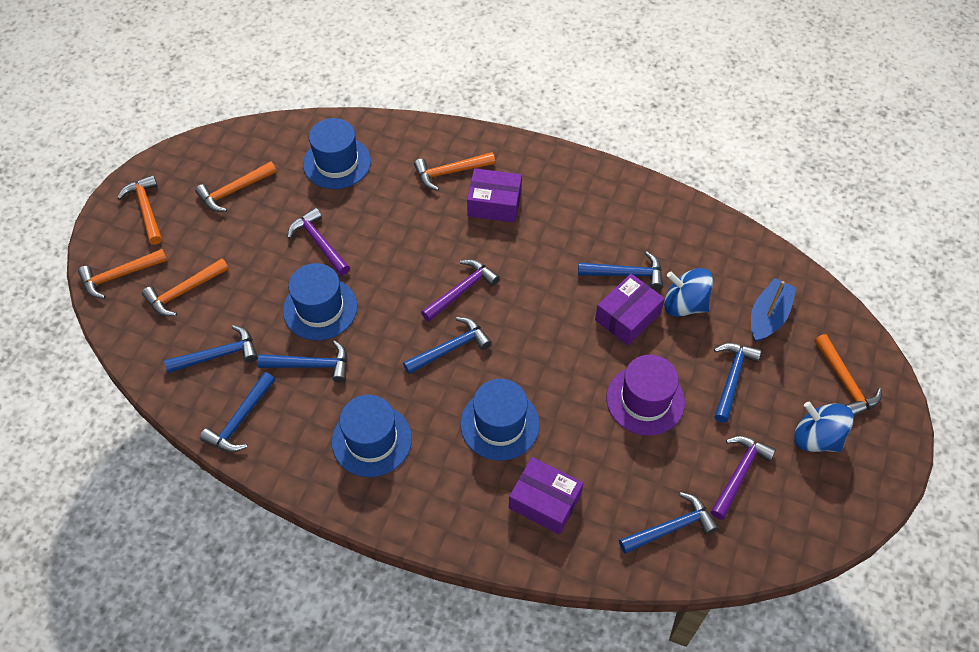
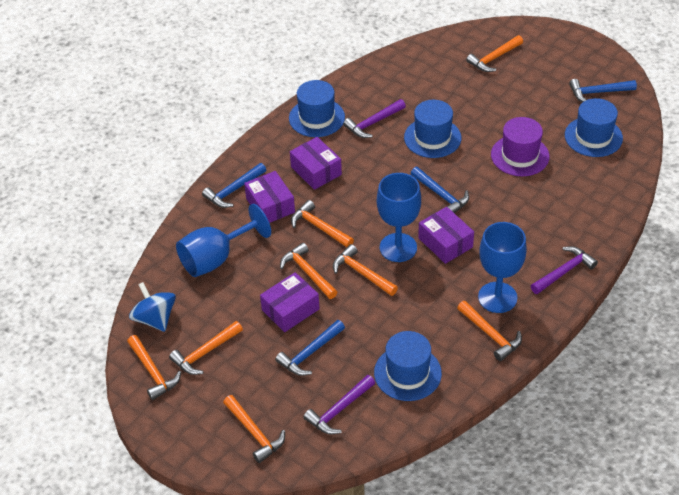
blue boat: [751,278,796,342] = 1 -> none = 0
blue goblet: none = 0 -> [176,204,271,277] [377,173,421,262] [478,222,527,313] = 3
blue hammer: [164,325,258,373] [200,372,275,452] [258,340,348,383] [403,317,492,374] [578,251,663,290] [619,492,718,554] [714,343,762,423] = 7 -> [202,163,266,208] [275,320,345,376] [410,167,469,213] [569,79,637,102] = 4
blue spinning top: [664,268,713,317] [794,402,854,452] = 2 -> [129,282,176,332] = 1
orange hammer: [78,249,167,299] [118,175,162,245] [142,258,229,316] [195,161,277,212] [414,152,495,191] [815,334,882,416] = 6 -> [127,335,181,400] [169,321,243,375] [223,395,285,463] [280,243,337,299] [291,200,354,247] [333,244,398,296] [457,301,522,361] [466,35,523,72] = 8
purple box: [467,168,522,223] [509,457,583,535] [595,274,665,345] = 3 -> [244,171,295,223] [260,272,320,332] [290,137,342,190] [418,207,474,264] = 4

